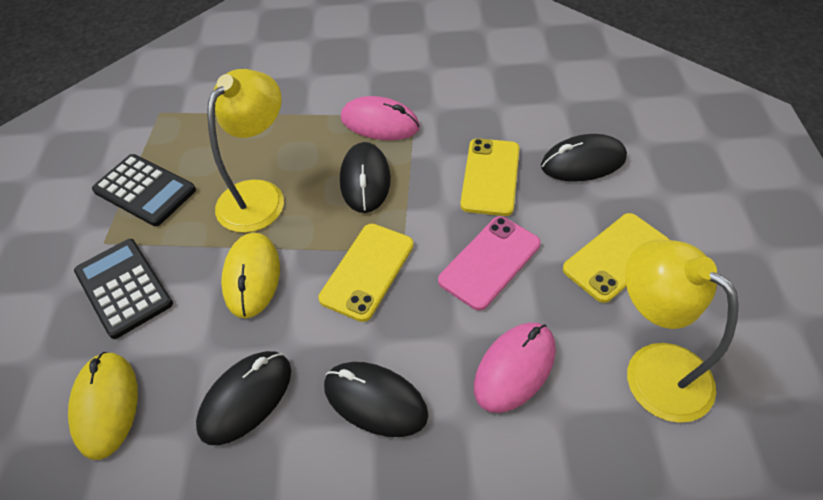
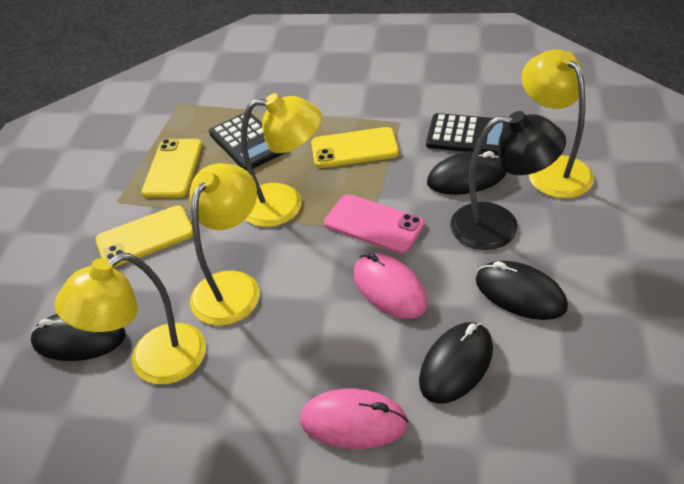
black lamp: none = 0 -> [450,111,566,250] = 1
yellow lamp: [207,69,284,233] [625,239,739,423] = 2 -> [55,253,206,384] [189,163,260,326] [241,93,322,227] [521,49,594,198] = 4
yellow mouse: [68,352,138,460] [221,233,280,318] = 2 -> none = 0

